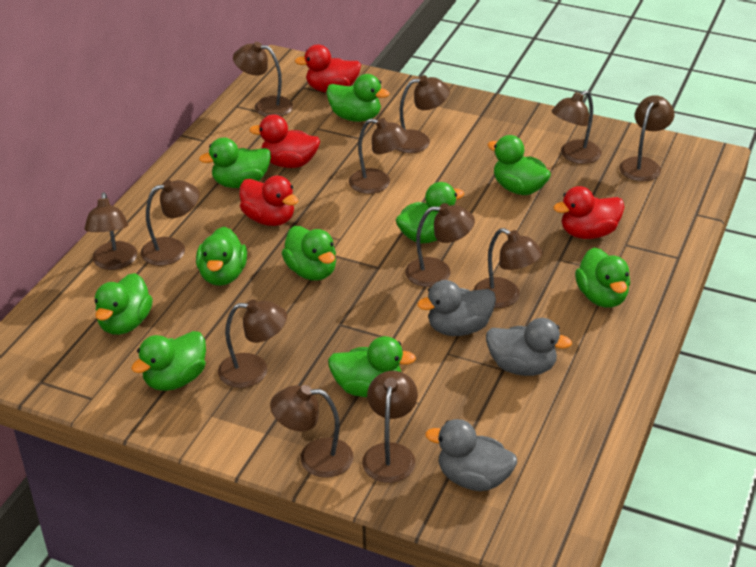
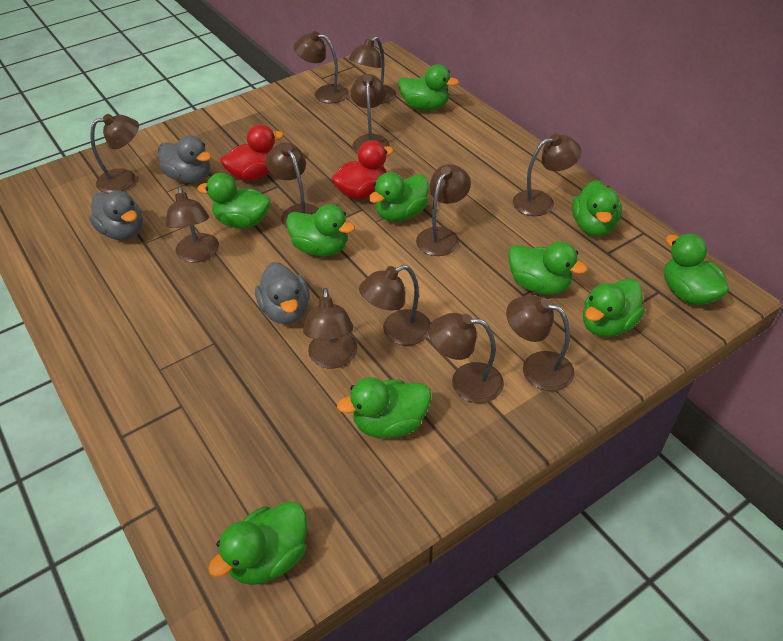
red duck: [239,176,298,226] [249,115,320,168] [295,45,361,93] [553,186,625,239] = 4 -> [220,124,284,181] [332,140,394,199] = 2

